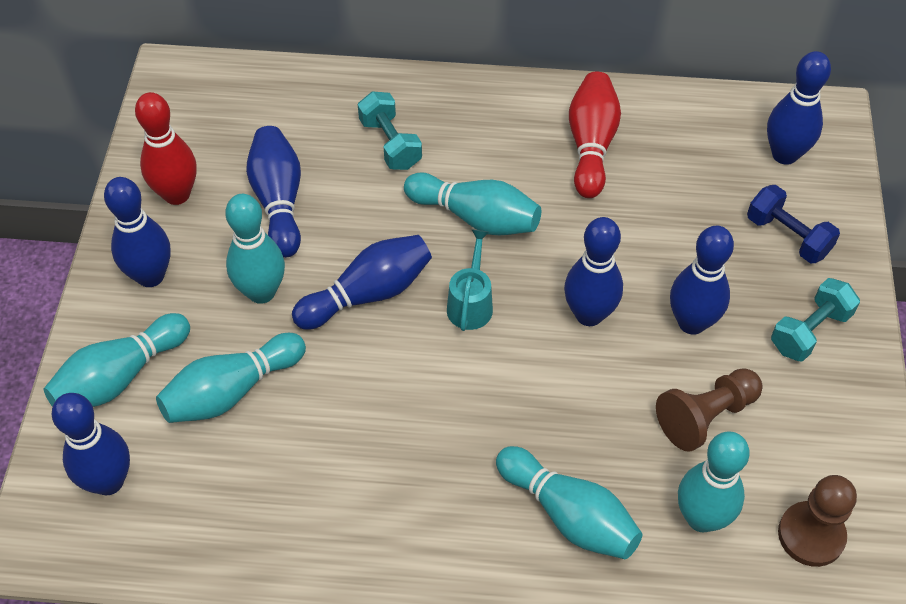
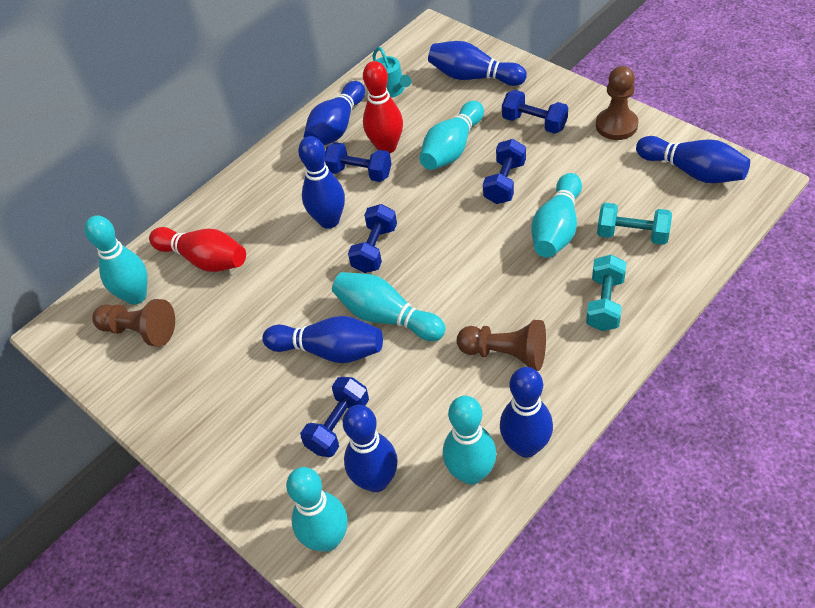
blue dumbbell: [747,185,840,264] = 1 -> [300,377,369,457] [325,142,391,182] [348,204,397,273] [483,139,526,204] [502,90,568,134] = 5
brown pawn: [656,368,762,452] [778,475,857,567] = 2 -> [92,299,175,347] [457,320,546,371] [596,66,638,140] = 3

